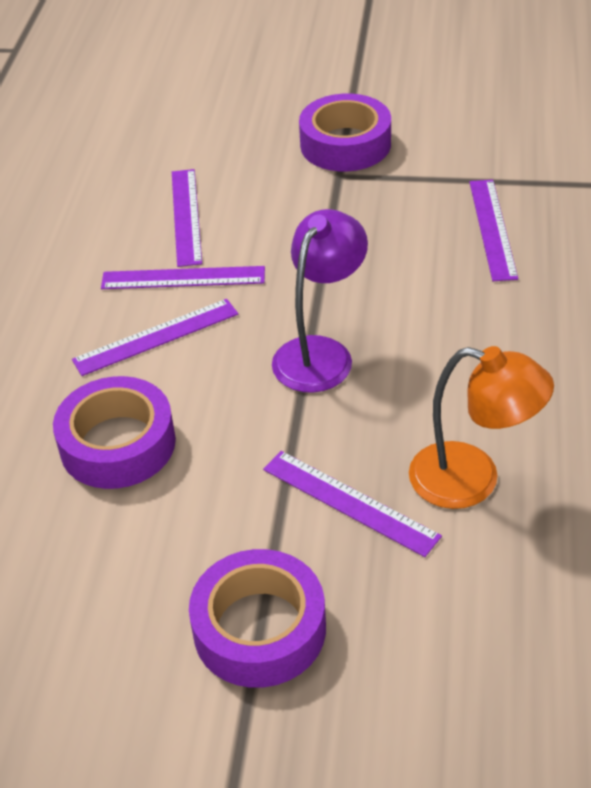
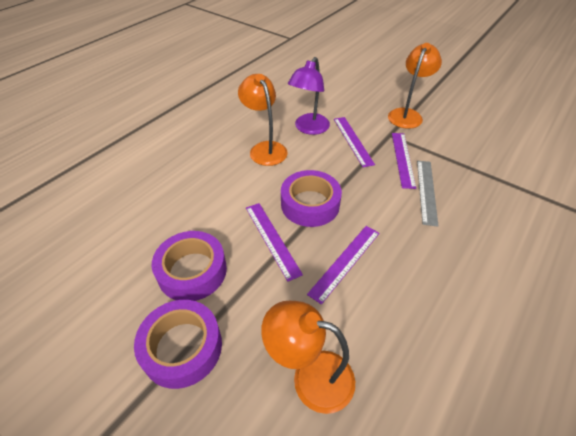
grey ruler: none = 0 -> [417,160,438,227] = 1
orange lamp: [409,346,554,509] = 1 -> [238,74,288,166] [261,301,355,414] [388,43,442,129] = 3
purple ruler: [72,299,238,376] [101,266,265,289] [172,169,202,267] [263,451,442,557] [470,180,518,281] = 5 -> [246,203,303,282] [307,226,379,305] [334,117,375,167] [392,133,416,189] = 4

